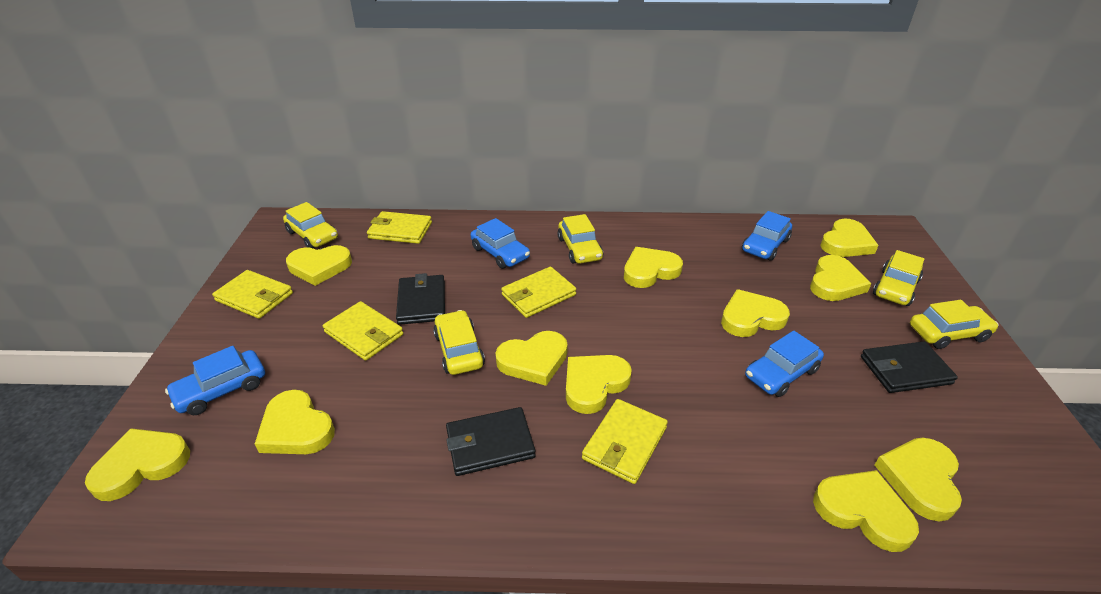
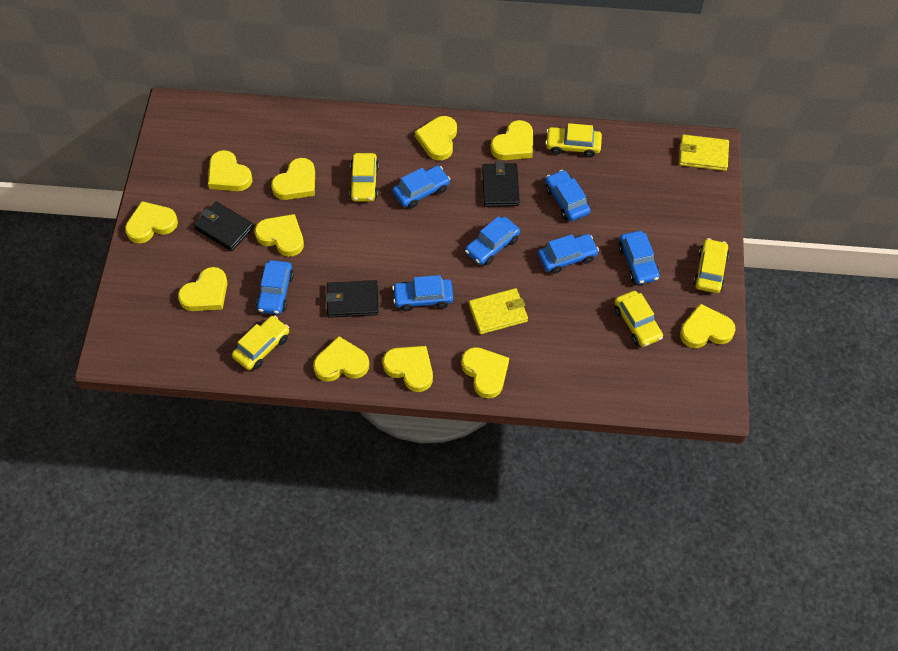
blue car: [165,346,265,415] [471,218,530,269] [742,211,792,261] [745,331,824,397] = 4 -> [256,260,294,314] [392,165,450,208] [392,275,453,311] [465,216,520,265] [538,234,599,274] [545,170,591,221] [619,231,660,284] = 7
yellow wallet: [212,270,293,319] [323,301,403,361] [367,211,432,244] [501,267,576,318] [582,399,668,484] = 5 -> [469,288,528,334] [679,135,729,171] = 2

